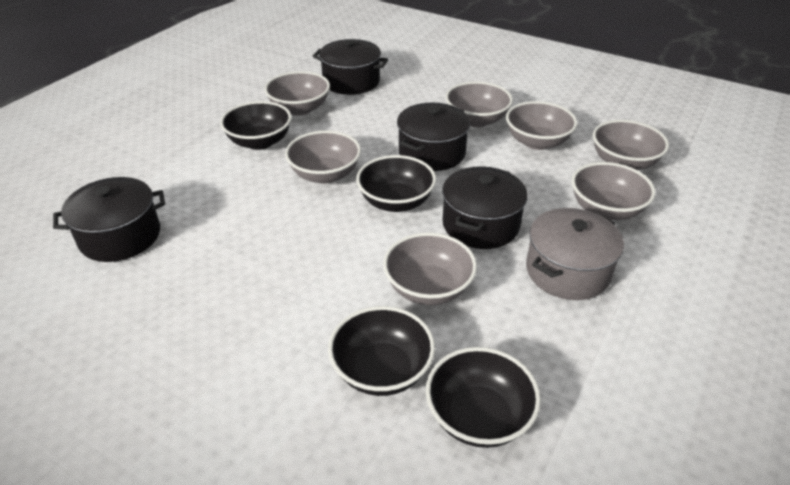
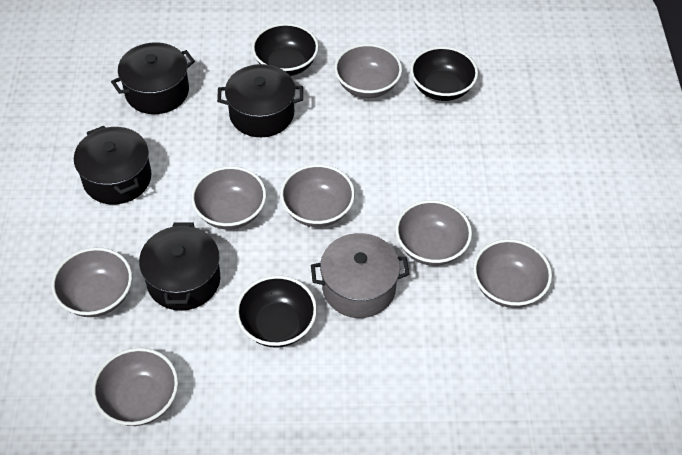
black bowl: [220,101,292,150] [328,306,435,396] [356,155,436,212] [426,347,541,448] = 4 -> [236,275,317,347] [252,23,319,76] [410,46,478,101] = 3

